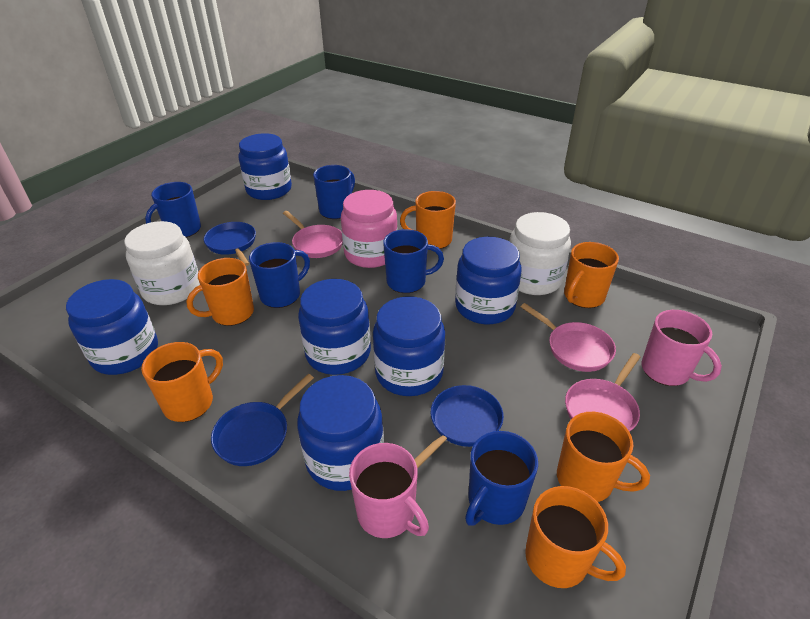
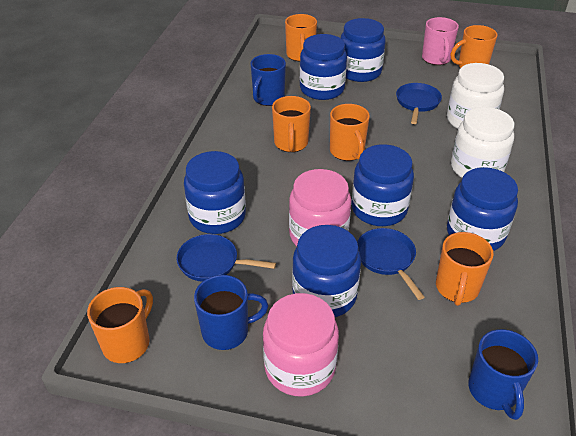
blue mug: [145,182,201,237] [249,242,310,308] [313,165,355,219] [383,229,444,293] [465,431,538,526] = 5 -> [194,275,268,350] [250,54,286,106] [468,329,538,420] = 3
pink jar: [341,190,398,268] = 1 -> [263,293,339,397] [289,169,351,246] = 2
pink mug: [349,443,429,538] [641,310,722,386] = 2 -> [422,17,459,65] = 1
pink pan: [283,211,343,258] [521,303,616,372] [565,353,640,432] = 3 -> none = 0

